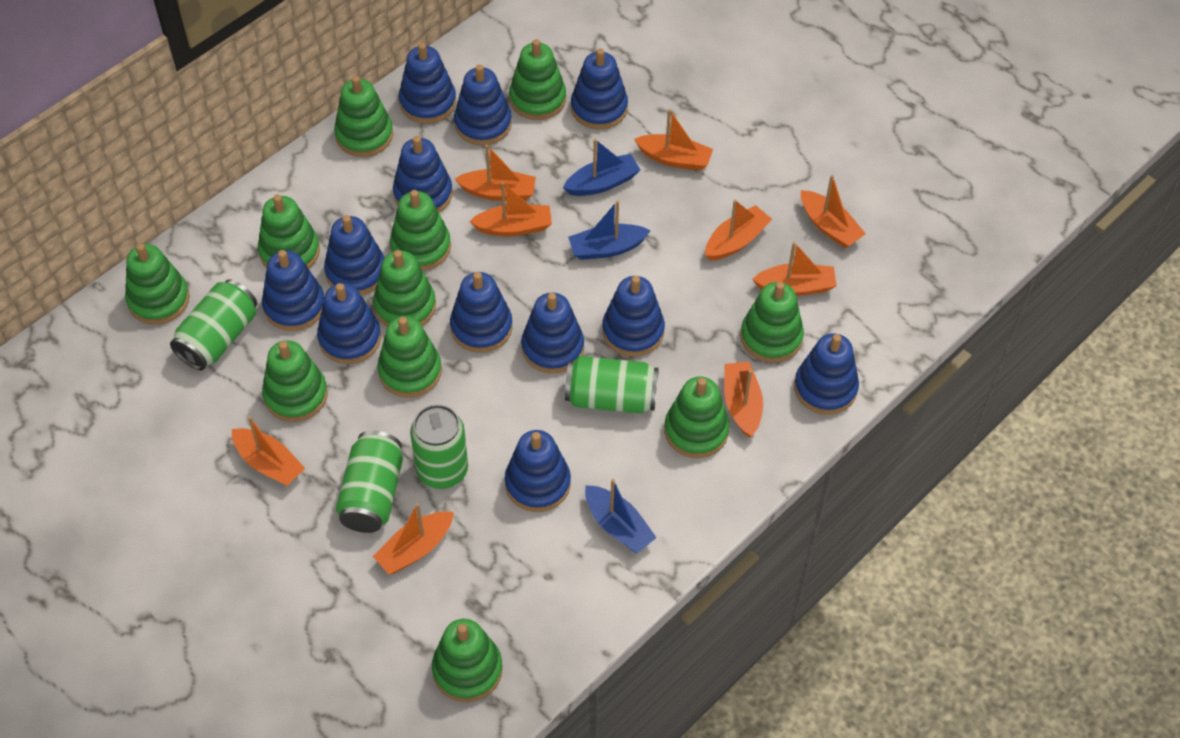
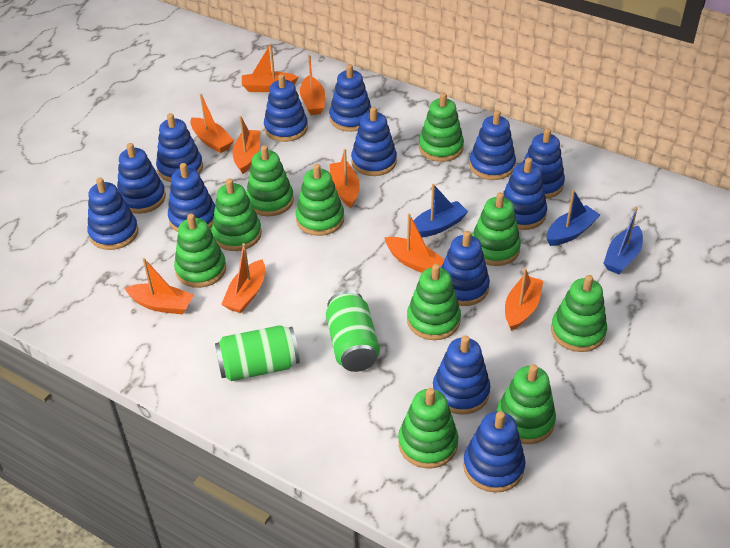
blue stacking toy: [262,250,324,331] [317,283,381,364] [324,215,385,295] [393,136,453,212] [399,43,456,124] [450,272,513,353] [454,64,512,145] [505,430,571,512] [521,293,584,373] [571,49,628,129] [602,276,665,356] [794,333,859,415] = 12 -> [87,178,138,250] [117,143,166,214] [156,113,203,182] [168,163,216,232] [264,74,308,142] [329,64,371,132] [351,107,397,176] [433,335,491,415] [441,231,490,306] [463,411,526,493] [469,110,516,180] [503,158,547,230] [522,128,565,199] = 13
green can: [170,279,257,370] [336,431,403,533] [410,404,468,489] [565,356,659,413] = 4 -> [215,325,300,381] [326,291,380,372] = 2
green stacking toy: [125,243,190,324] [258,194,320,269] [262,340,328,422] [334,76,393,157] [373,250,436,327] [377,316,442,398] [390,190,451,271] [432,619,503,702] [509,39,566,120] [664,377,730,458] [740,282,804,363] = 11 -> [174,214,226,288] [212,179,262,251] [246,145,294,216] [296,164,344,236] [398,388,458,468] [407,264,461,340] [419,93,464,162] [471,192,521,266] [497,364,556,444] [551,275,607,352] = 10

